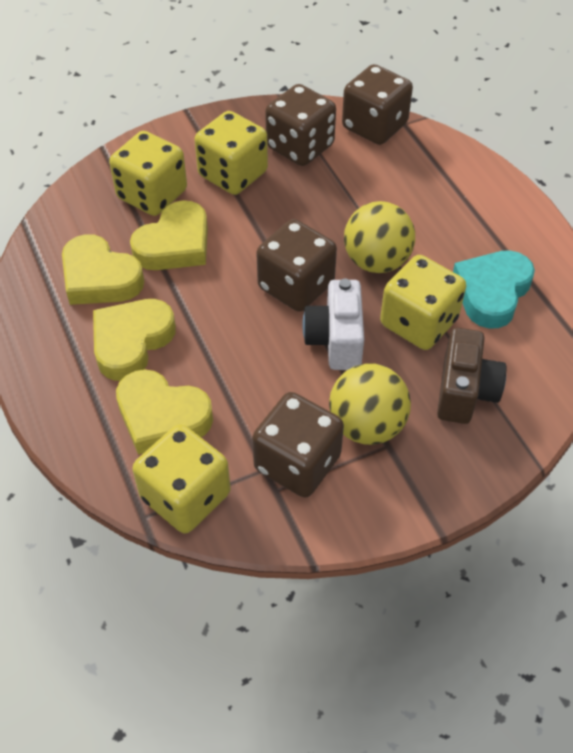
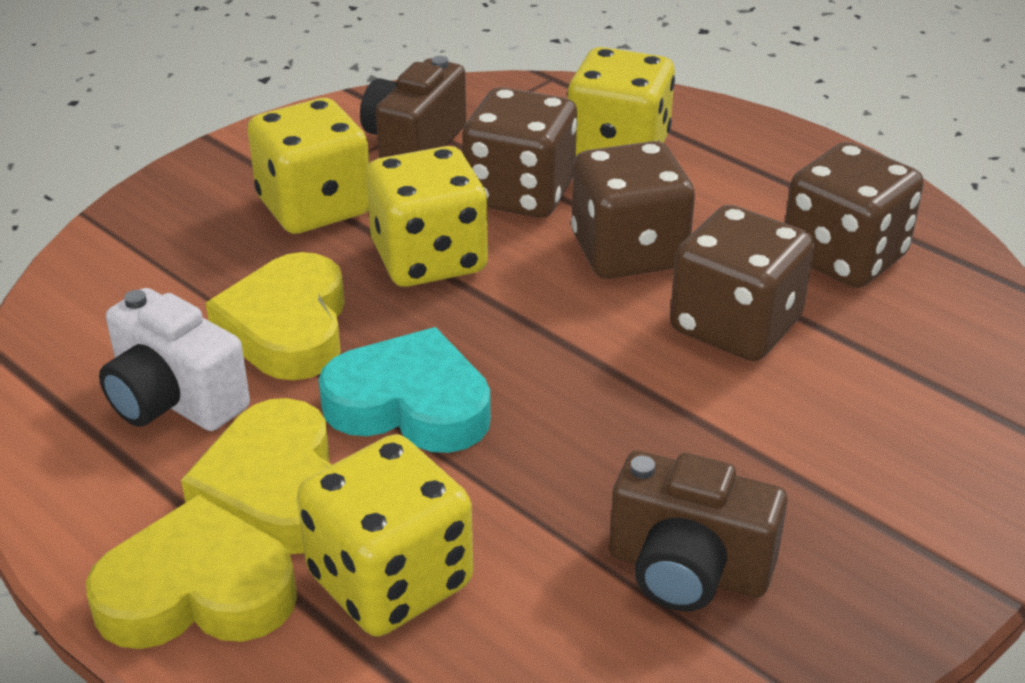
brown camera: [437,327,506,424] = 1 -> [360,56,467,158] [609,451,788,611] = 2
yellow ball: [329,364,411,445] [344,201,415,273] = 2 -> none = 0
yellow heart: [62,234,145,305] [93,299,176,381] [116,369,213,455] [130,200,208,270] = 4 -> [86,495,297,649] [181,398,332,554] [206,252,345,380] = 3

